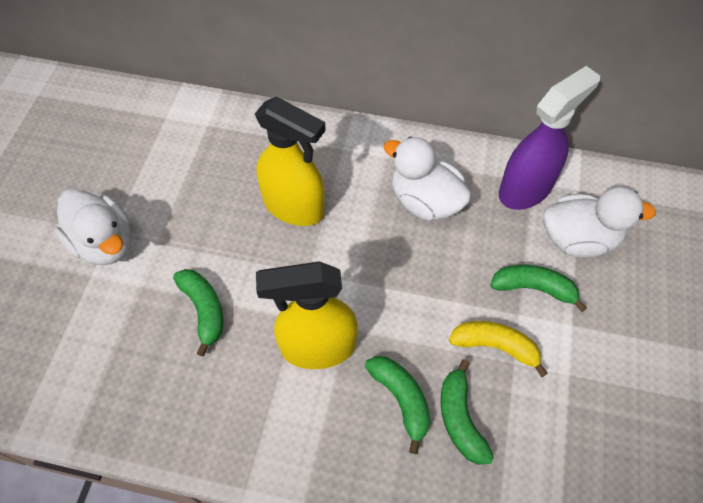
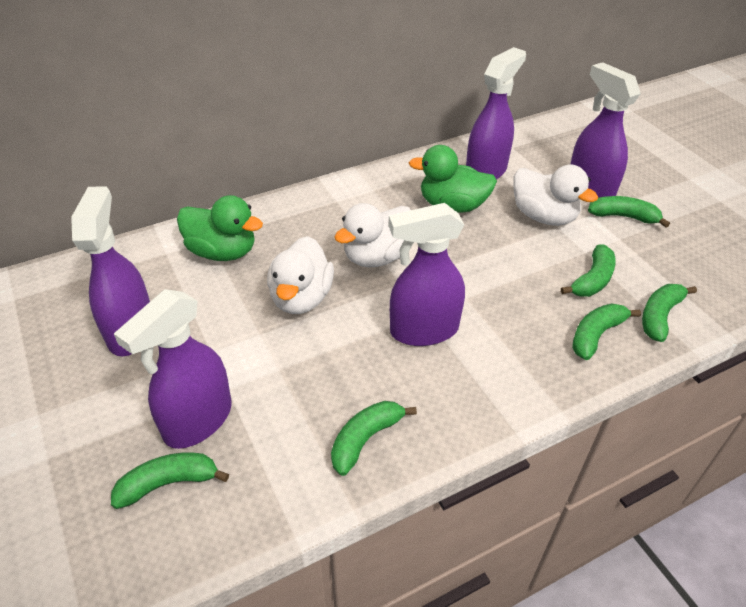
green banana: [173,269,223,356] [365,356,430,454] [441,359,494,465] [490,265,587,312] = 4 -> [111,452,229,509] [331,401,417,476] [561,244,616,297] [572,303,641,360] [588,196,670,228] [642,284,697,342] = 6
green duck: none = 0 -> [177,195,263,261] [408,145,497,213] = 2
purple spray bottle: [499,66,600,210] = 1 -> [71,186,150,356] [114,289,232,449] [389,203,465,346] [466,47,526,180] [570,62,641,198] = 5
yellow banana: [449,321,548,377] = 1 -> none = 0
yellow spray bottle: [255,96,326,226] [256,261,358,369] = 2 -> none = 0

